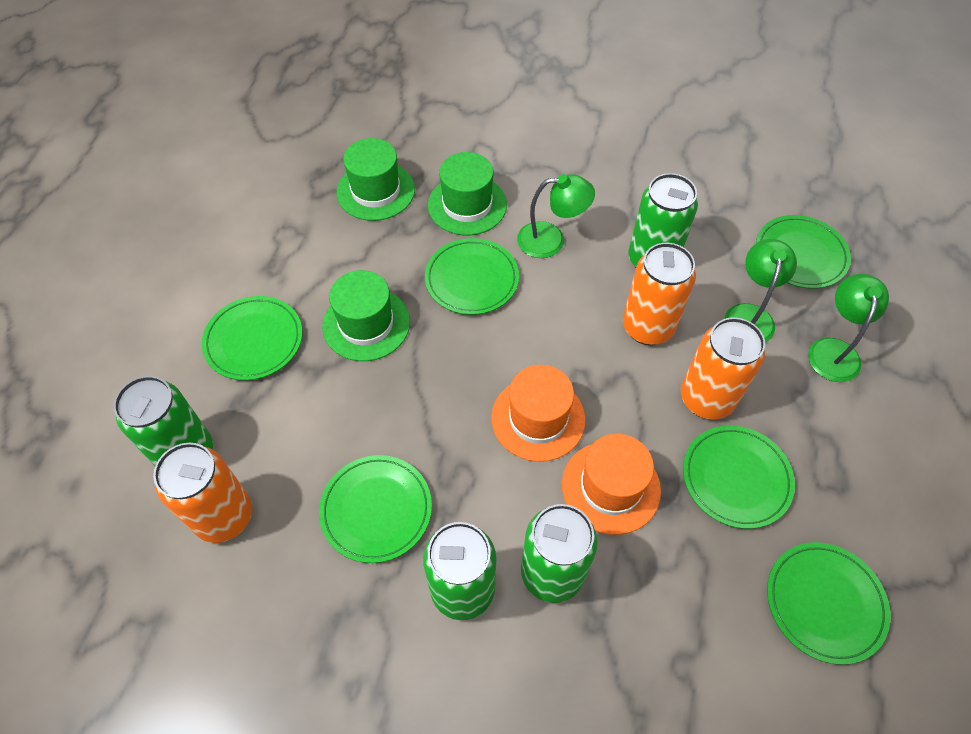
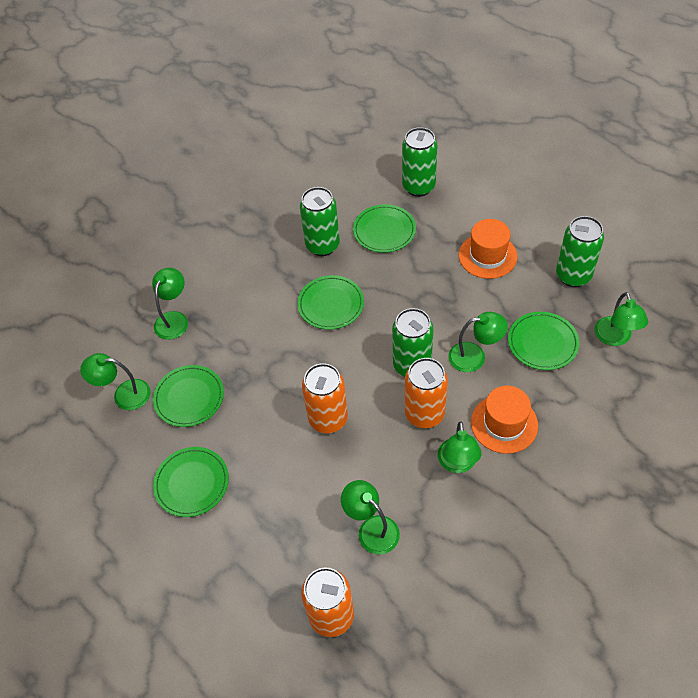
green hat: [322,270,410,361] [336,138,415,221] [428,152,507,235] = 3 -> none = 0
green lamp: [517,174,595,258] [724,239,797,343] [808,274,889,382] = 3 -> [80,353,151,410] [152,268,188,340] [341,480,400,555] [438,421,482,473] [448,312,508,372] [595,292,648,346] = 6
green plate: [202,296,302,380] [319,455,432,563] [425,238,519,315] [683,426,795,529] [756,215,851,289] [767,542,890,665] = 6 -> [153,365,224,427] [153,447,229,517] [297,275,364,330] [353,204,416,253] [508,312,579,370] = 5

